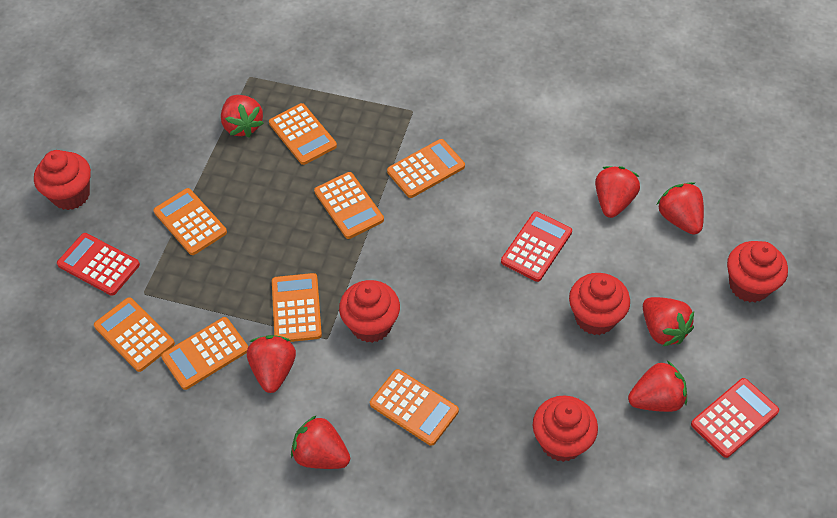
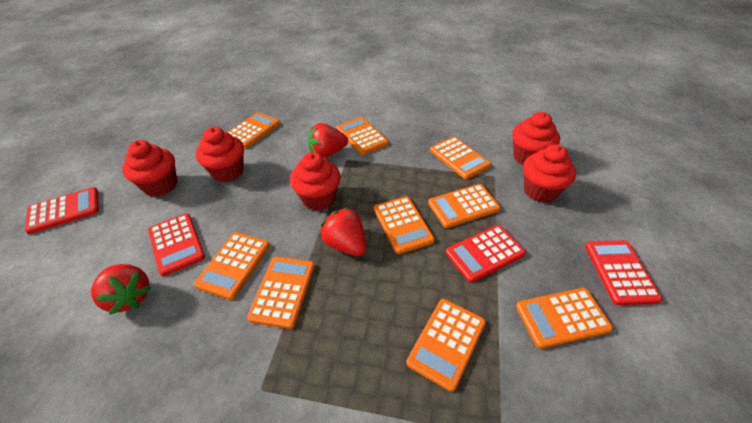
orange calculator: [94,297,175,372] [154,188,227,255] [161,317,248,390] [269,103,337,165] [272,273,322,342] [314,172,384,239] [370,369,459,446] [387,139,465,198] = 8 -> [194,232,270,300] [228,112,280,149] [247,257,315,329] [337,117,388,155] [374,196,435,254] [406,299,486,392] [428,184,501,228] [430,137,491,179] [516,288,613,349] = 9
red calculator: [57,233,140,296] [501,211,572,282] [691,378,779,458] = 3 -> [25,187,99,234] [148,213,205,276] [445,225,526,283] [585,240,662,305] = 4
red strawberry: [221,95,264,137] [247,335,296,393] [291,415,350,469] [595,166,640,218] [628,361,687,412] [643,297,694,347] [657,182,704,235] = 7 -> [91,264,151,315] [308,123,348,158] [320,207,366,256] = 3

